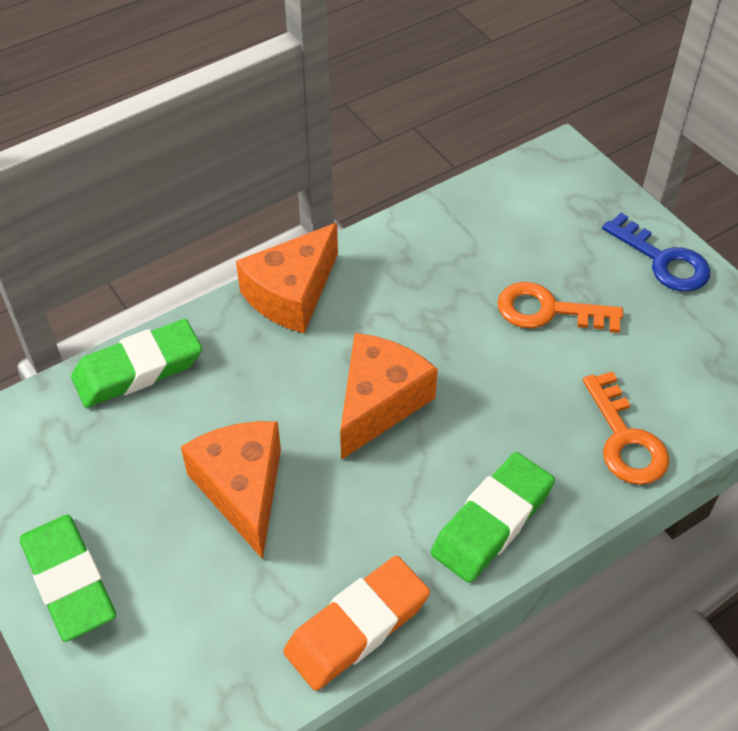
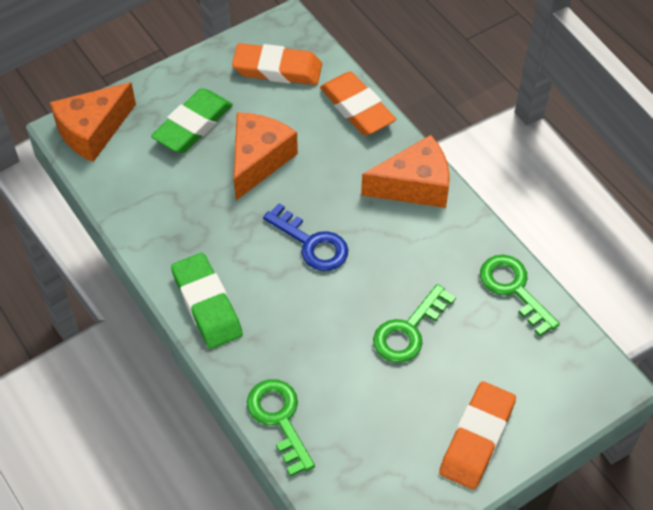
green eraser: [20,515,116,642] [71,319,202,408] [431,452,555,583] = 3 -> [151,88,233,153] [171,253,243,349] = 2
green key: none = 0 -> [247,379,315,477] [373,284,456,363] [480,255,560,336] = 3
orange eraser: [283,556,430,691] = 1 -> [232,43,322,85] [320,72,396,135] [439,381,516,490] = 3
orange key: [497,282,623,333] [583,371,669,485] = 2 -> none = 0

